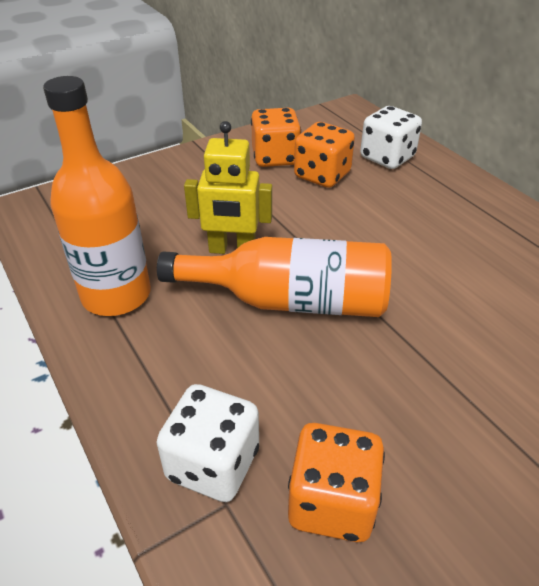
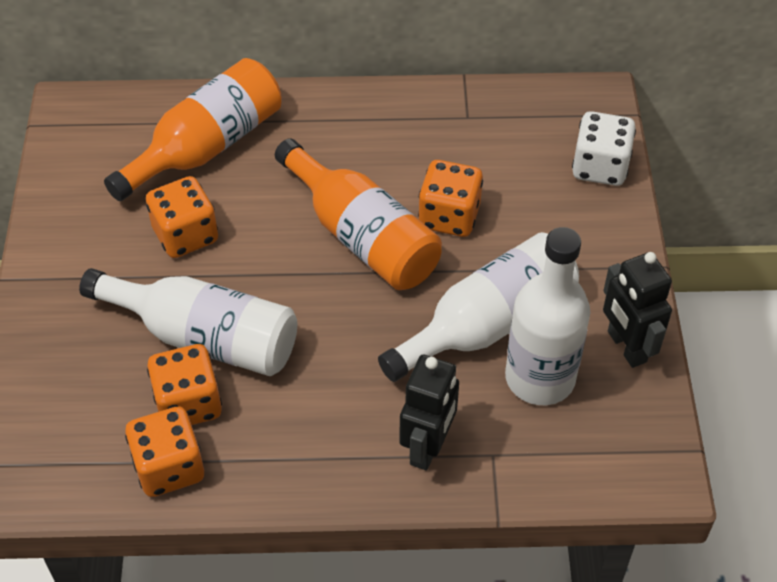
black robot: none = 0 -> [399,355,459,470] [603,252,672,368] = 2
orange dice: [251,108,301,167] [288,423,385,542] [294,122,355,188] = 3 -> [125,407,204,497] [146,176,218,258] [147,344,222,425] [418,160,483,237] = 4
white bottle: none = 0 -> [79,268,297,376] [378,232,579,382] [505,227,590,405] = 3
white dice: [156,384,259,502] [360,106,422,169] = 2 -> [572,111,636,186] = 1
yellow robot: [184,121,272,254] = 1 -> none = 0

